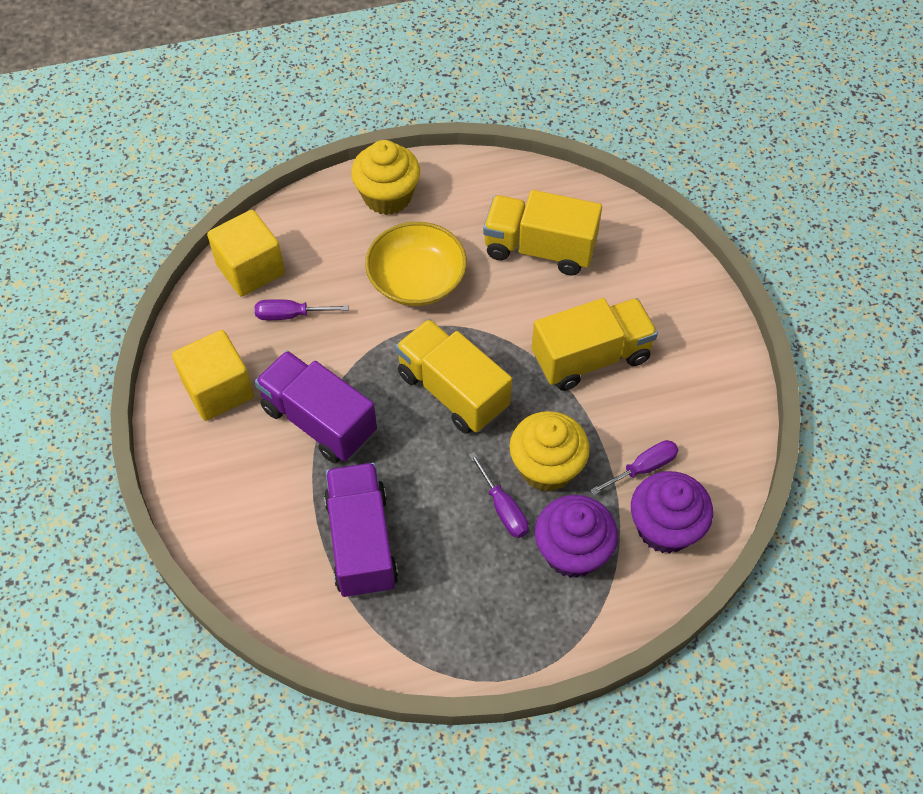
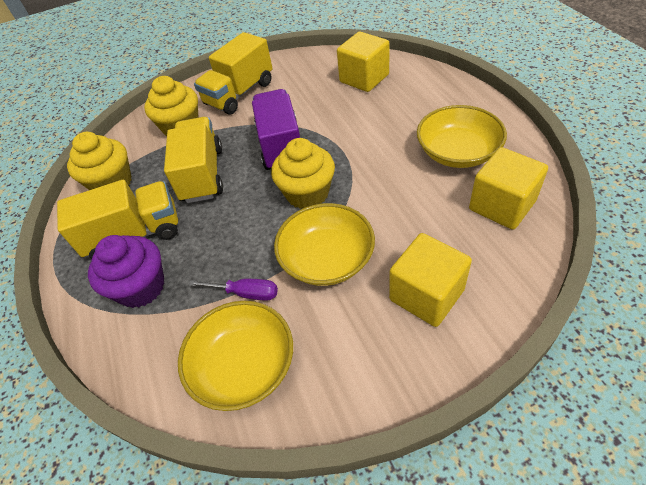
purple cupcake: [535,495,618,578] [631,471,713,554] = 2 -> [88,235,165,308] = 1
purple screwdriver: [255,299,349,320] [469,452,529,538] [590,440,678,495] = 3 -> [189,279,278,301] = 1
purple truck: [255,351,377,463] [324,463,398,598] = 2 -> [252,89,300,170] = 1
yellow bowl: [365,222,467,306] = 1 -> [178,301,293,411] [274,203,375,286] [417,105,507,168] = 3
yellow cube: [172,330,254,421] [207,210,285,296] = 2 -> [337,32,389,92] [389,233,472,327] [469,147,548,230] = 3
yellow cupcake: [351,140,420,215] [510,411,590,492] = 2 -> [67,132,132,190] [144,76,199,136] [271,138,335,209] = 3

